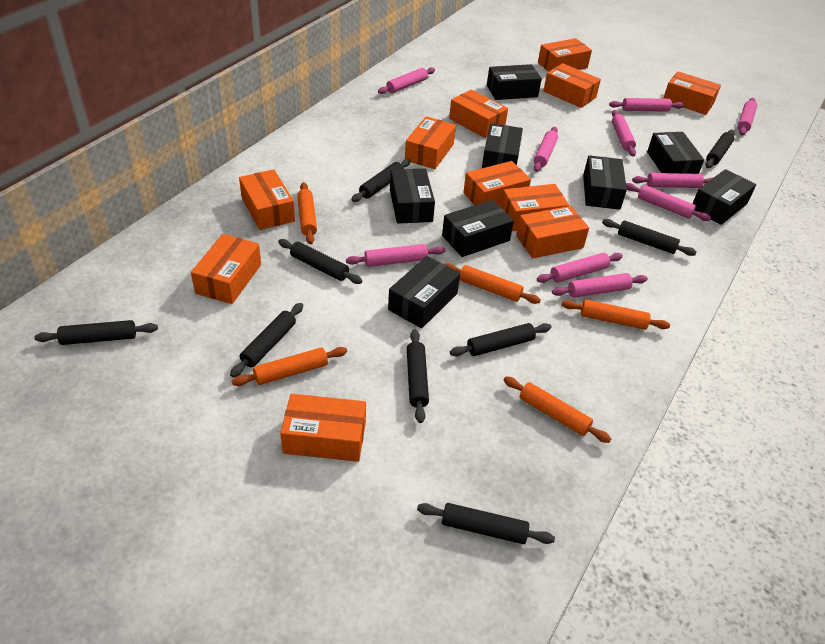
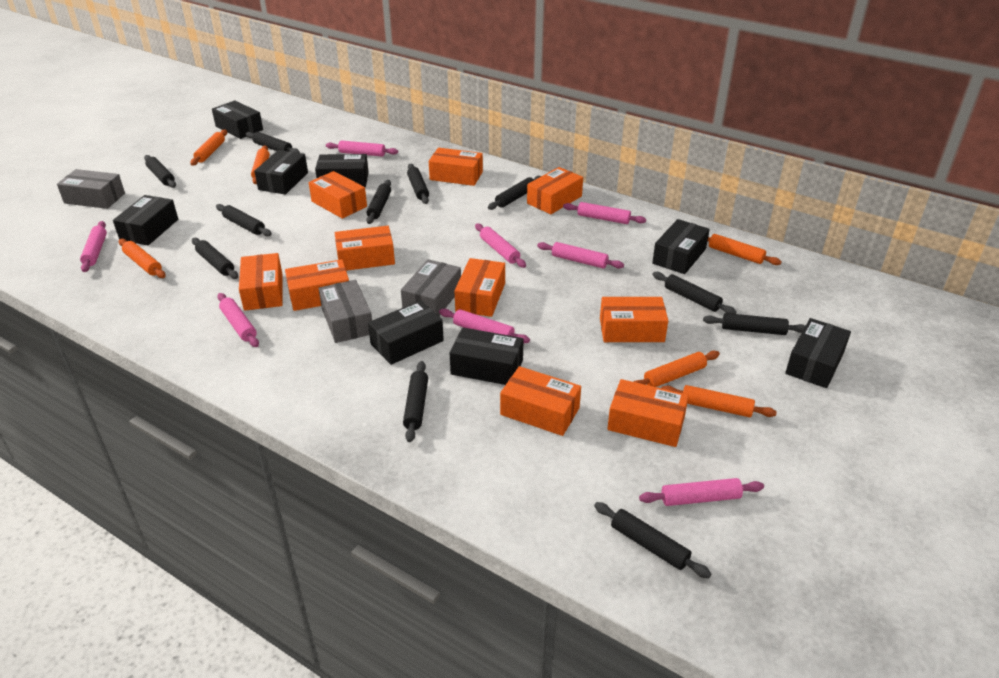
black rolling pin: [34,320,158,345] [230,303,303,378] [278,239,362,284] [351,159,411,202] [407,330,429,423] [417,503,555,544] [450,323,552,356] [602,219,696,256] [705,130,735,168] = 9 -> [144,155,176,188] [192,238,238,279] [216,204,272,236] [246,132,300,153] [366,180,391,224] [403,361,428,442] [407,164,429,204] [488,176,541,210] [594,502,711,578] [653,272,736,314] [703,313,805,335] = 11
grey box: none = 0 -> [57,169,125,209] [318,280,372,343] [401,259,461,316] = 3
orange box: [191,234,261,304] [239,169,295,230] [280,394,366,462] [405,116,456,169] [449,90,508,138] [463,161,531,206] [500,184,569,231] [516,206,589,258] [538,38,592,72] [543,63,601,108] [663,71,721,115] = 11 -> [239,253,283,311] [285,259,349,311] [309,171,367,219] [335,226,395,271] [429,148,483,186] [454,258,505,317] [500,366,581,436] [527,167,583,214] [600,297,668,342] [607,379,689,447] = 10
orange rolling pin: [232,347,347,386] [297,182,317,244] [445,263,541,304] [503,376,611,443] [562,300,670,330] = 5 -> [119,239,166,278] [190,130,227,166] [251,145,270,184] [634,351,720,387] [661,385,777,417] [708,234,782,265] = 6
pink rolling pin: [346,244,446,267] [378,67,435,94] [534,127,558,172] [537,253,623,283] [552,273,648,298] [609,98,685,112] [612,110,636,157] [626,183,711,221] [632,173,713,188] [738,98,757,135] = 10 -> [80,221,107,272] [217,293,259,347] [326,140,398,157] [439,309,530,343] [475,223,526,268] [537,242,624,269] [563,202,646,224] [639,478,764,506] = 8

